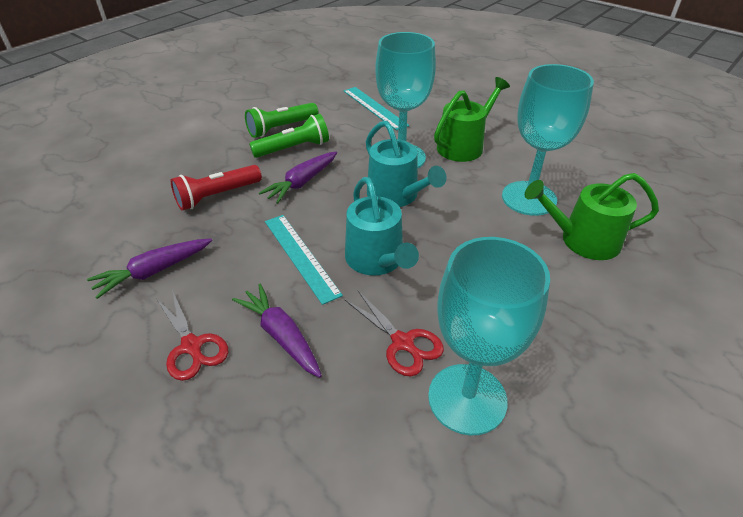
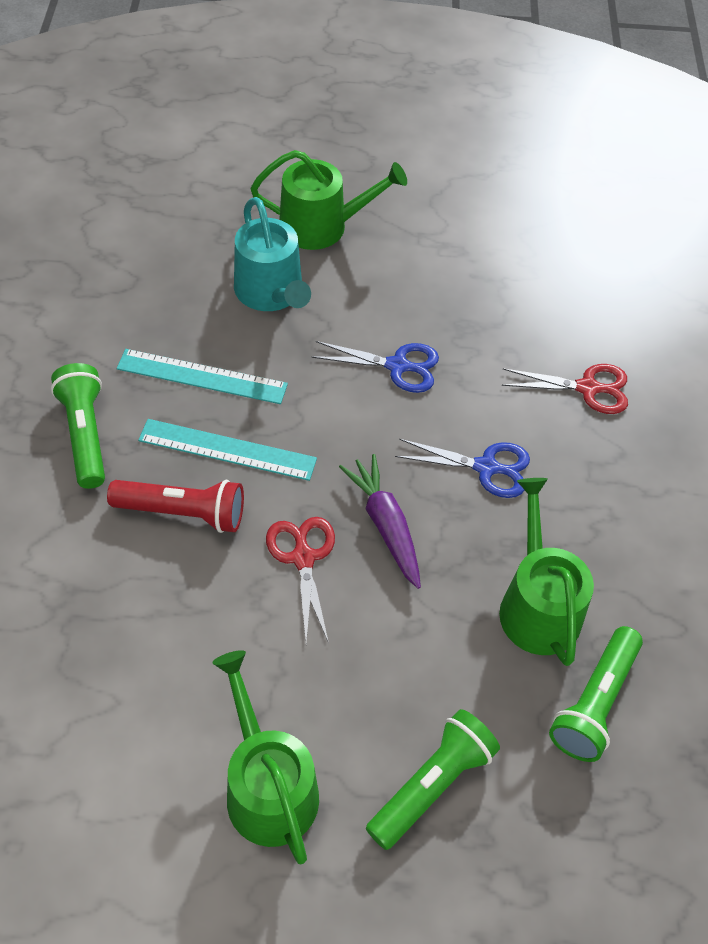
blue scissors: none = 0 -> [312,341,439,393] [395,439,530,498] = 2
green flashlight: [245,103,319,138] [249,114,329,158] = 2 -> [51,363,105,489] [366,709,500,850] [549,626,643,762] = 3
green watering can: [434,77,510,162] [525,173,659,260] = 2 -> [212,650,319,864] [251,150,407,250] [499,478,594,666] = 3
purple carrot: [87,238,212,299] [232,284,322,378] [259,152,337,204] = 3 -> [339,454,421,589] = 1
turquoise goblet: [375,32,436,168] [428,237,550,435] [502,64,594,216] = 3 -> none = 0
turquoise watering can: [345,177,419,275] [366,121,446,207] = 2 -> [234,197,311,311] = 1

